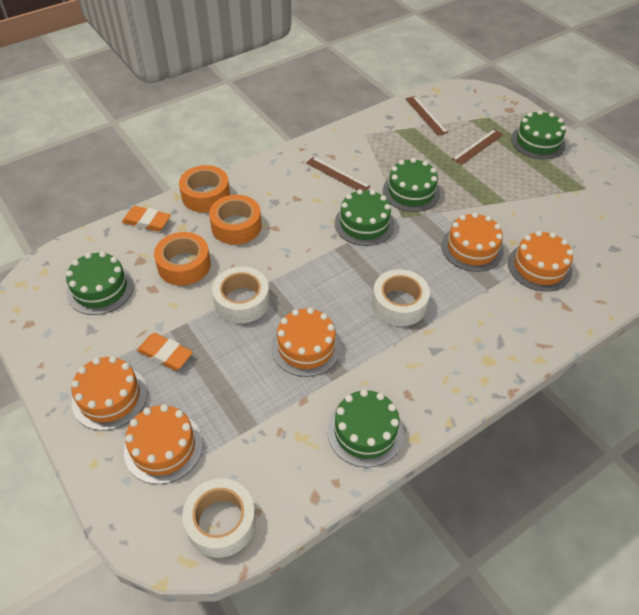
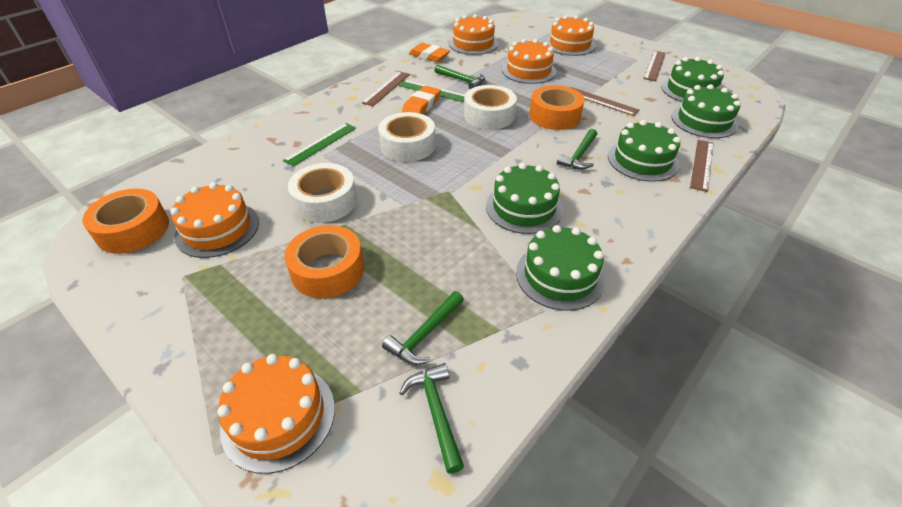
brown ruler: [306,157,370,190] [405,96,448,136] [452,129,503,165] = 3 -> [362,71,410,106] [570,87,640,116] [643,51,666,81] [690,140,714,192] = 4
green hammer: none = 0 -> [382,291,464,365] [399,363,464,474] [434,64,485,89] [557,129,597,169] = 4
green ruler: none = 0 -> [283,123,356,166] [398,80,465,102] = 2

